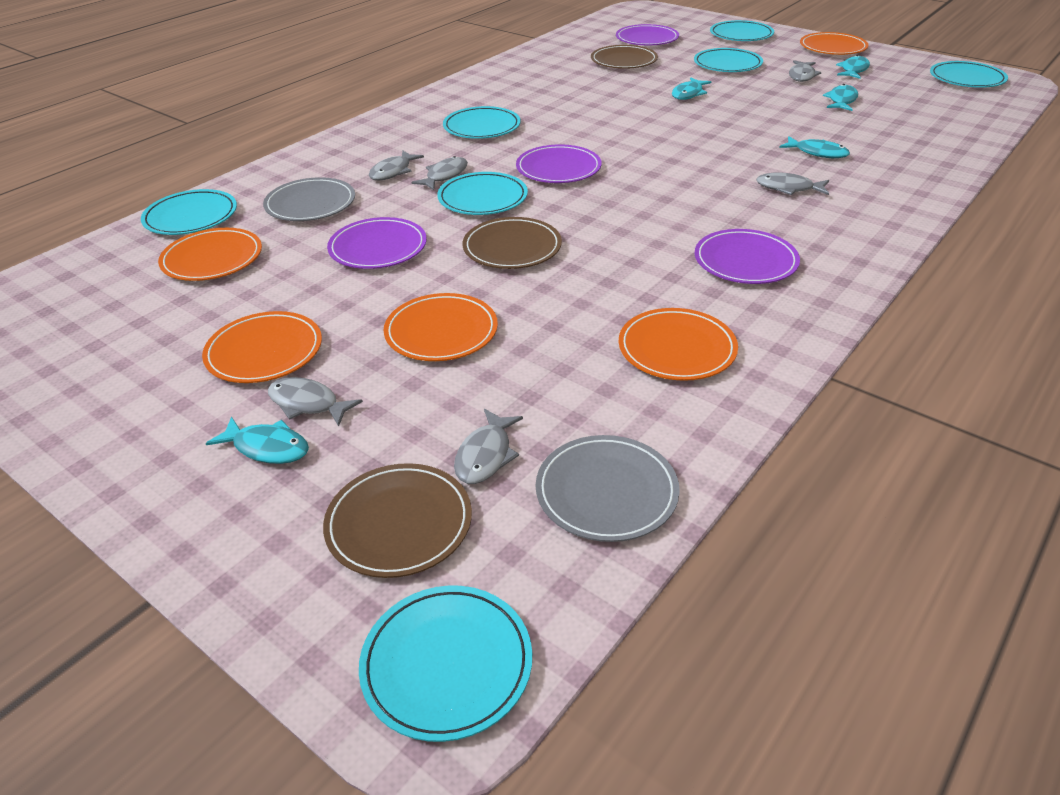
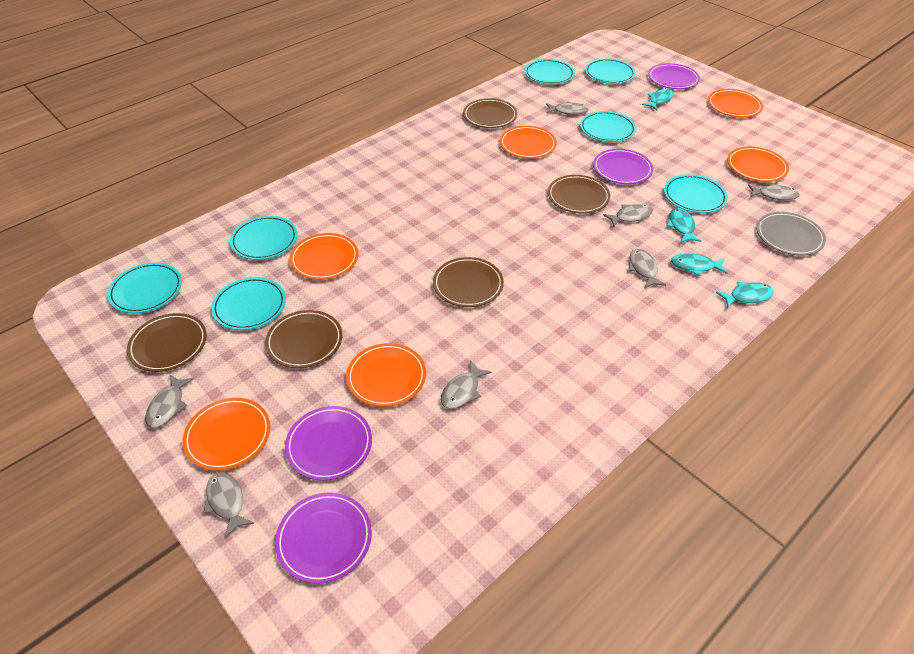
brown plate: [323,463,472,578] [463,217,562,269] [591,45,658,69] = 3 -> [127,313,207,372] [265,310,342,368] [433,257,504,307] [463,98,517,128] [548,175,610,213] = 5
grey fish: [268,377,363,426] [369,150,424,180] [411,156,468,190] [454,409,523,484] [756,172,829,195] [789,60,821,82] = 6 -> [145,374,194,428] [203,472,254,538] [441,361,491,409] [546,101,589,115] [603,204,653,228] [628,249,666,288] [748,183,800,200] = 7
grey plate: [263,177,355,221] [536,435,680,542] = 2 -> [756,212,826,255] = 1
orange plate: [158,228,262,281] [202,311,322,383] [384,293,498,361] [619,308,738,381] [800,32,869,55] = 5 -> [182,398,270,471] [290,233,358,280] [346,343,426,407] [500,126,557,158] [708,89,763,117] [727,147,789,182] = 6
turquoise fish: [206,417,309,464] [672,78,711,100] [780,136,850,158] [823,84,858,111] [836,55,870,79] = 5 -> [642,88,673,110] [667,208,701,243] [671,253,727,276] [716,282,774,308] = 4

